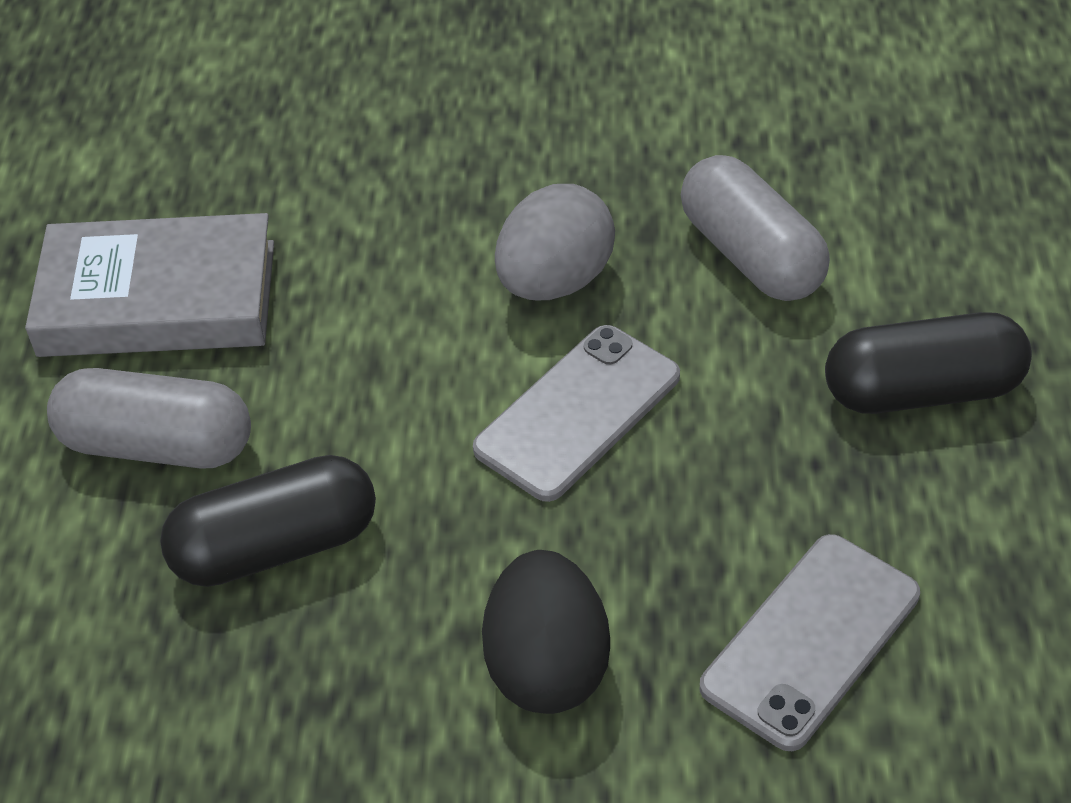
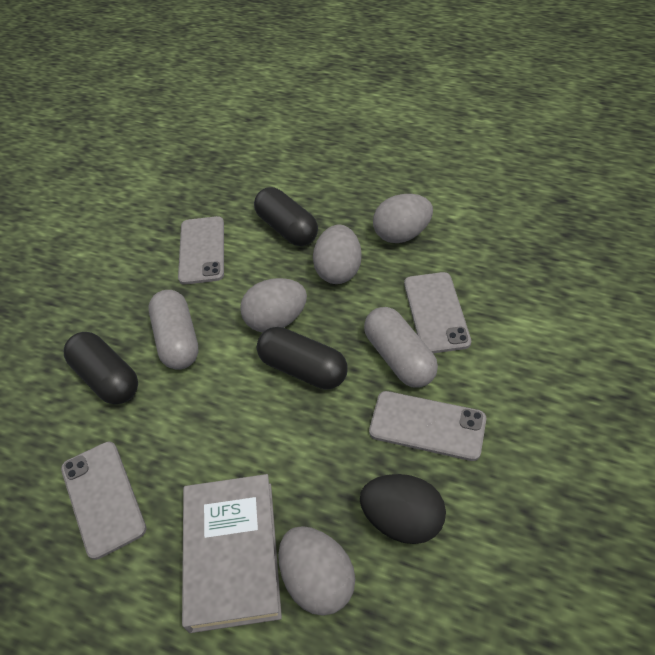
black capsule: [160,455,376,587] [825,312,1032,414] = 2 -> [64,332,138,405] [254,187,318,246] [257,327,348,390] = 3
grey egg: [495,184,615,300] = 1 -> [240,278,307,332] [278,526,355,616] [313,224,362,284] [373,194,433,243] = 4
grey phone: [473,325,680,502] [699,534,920,751] = 2 -> [61,442,146,560] [178,216,224,285] [369,391,486,461] [404,272,471,353] = 4

